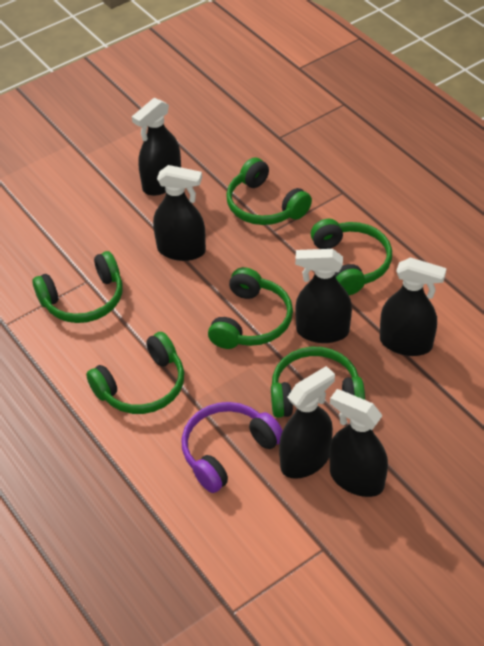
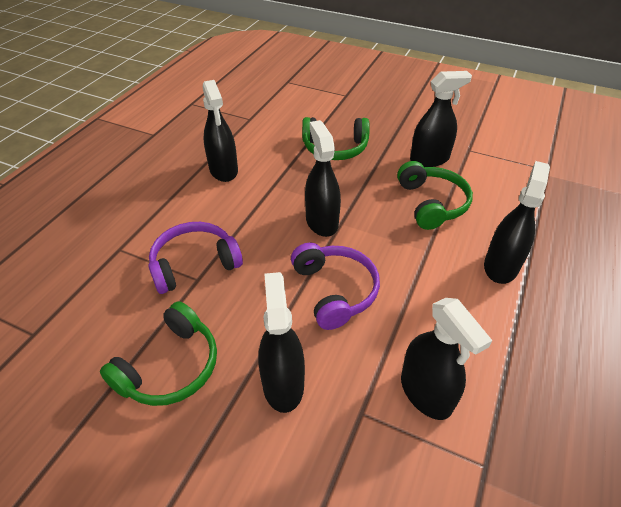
green headphones: [32,251,122,323] [86,332,184,414] [208,267,293,349] [226,157,312,225] [271,347,365,418] [311,219,392,295] = 6 -> [100,301,217,406] [302,117,370,160] [397,161,473,230] = 3
purple headphones: [181,402,283,493] = 1 -> [148,222,243,294] [291,242,380,330] = 2

